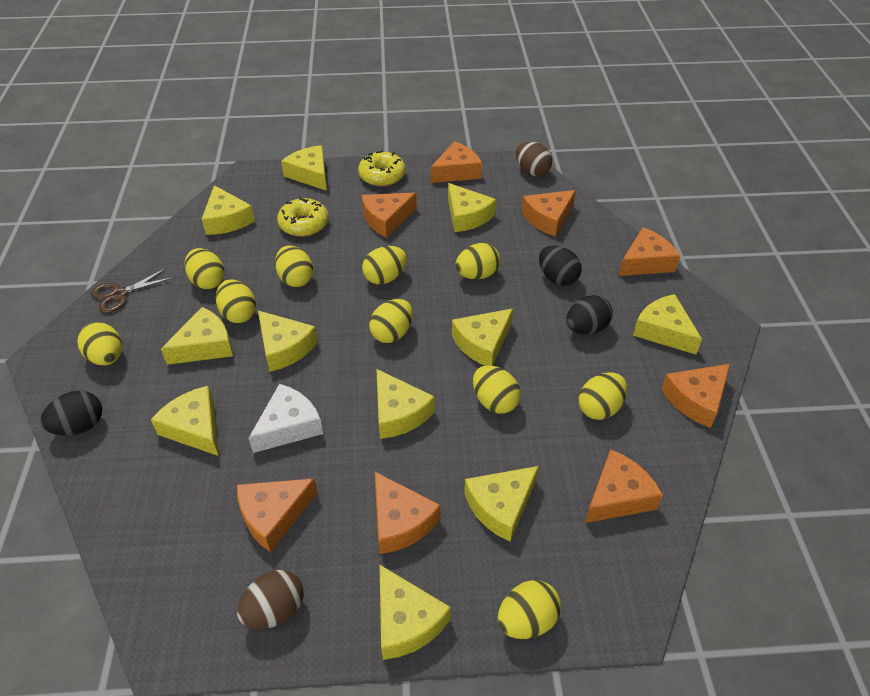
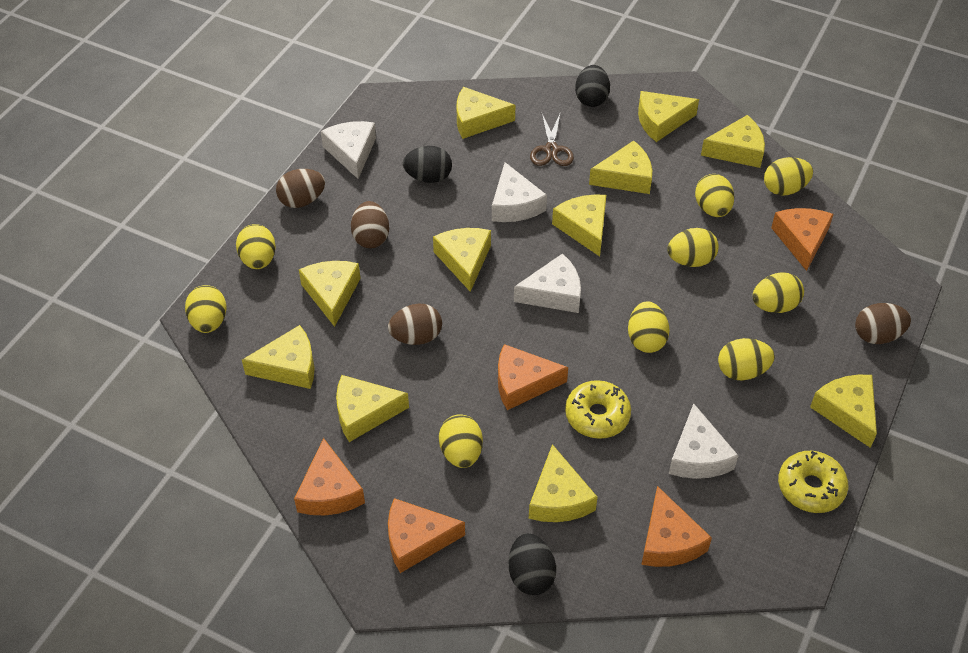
brown egg: [237,570,304,629] [516,142,552,176] = 2 -> [276,169,325,208] [351,201,389,248] [388,303,442,345] [855,303,911,344] = 4
orange cheese: [237,478,318,552] [362,193,417,238] [375,472,441,554] [430,141,482,183] [522,190,576,237] [585,449,663,523] [619,227,680,276] [661,364,730,428] = 8 -> [294,438,365,515] [388,498,465,573] [498,344,568,410] [641,486,712,567] [771,208,834,271] = 5
white cheese: [249,384,323,453] = 1 -> [321,121,376,179] [492,162,547,222] [514,253,581,313] [669,403,738,479] = 4
yellow egg: [77,322,122,365] [185,248,224,289] [216,280,256,323] [275,246,313,287] [362,246,407,284] [369,299,413,343] [456,243,500,279] [473,365,521,414] [498,580,561,639] [578,372,627,420] = 10 -> [185,285,226,333] [236,224,276,269] [439,414,483,468] [628,301,670,353] [667,228,719,267] [695,174,734,217] [718,338,775,380] [753,272,804,313] [764,157,813,195] = 9

